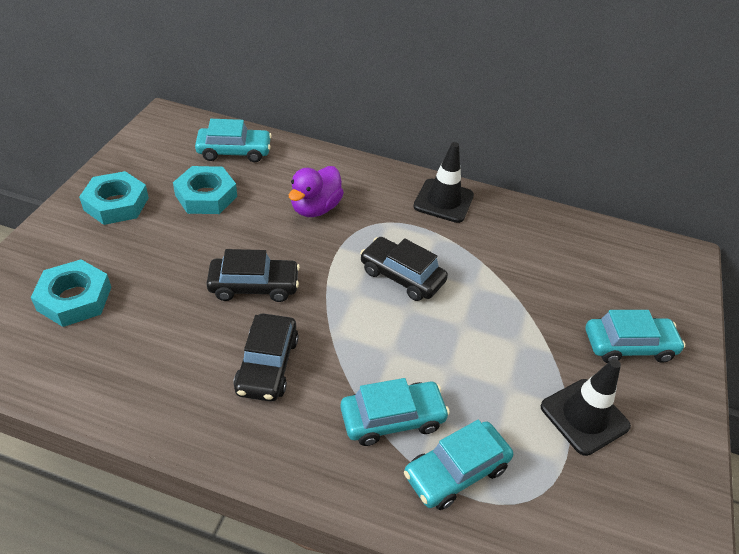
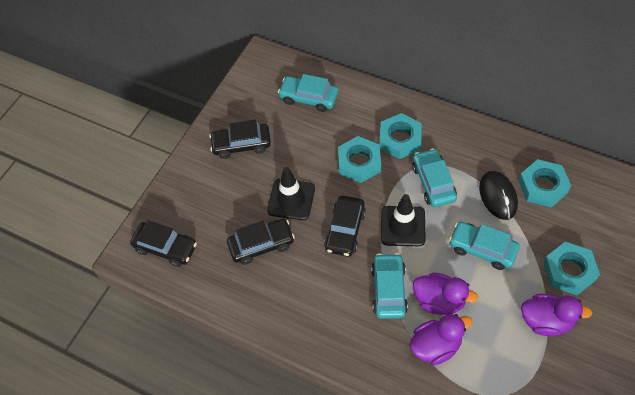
black car: [206,249,300,302] [234,313,299,402] [360,237,448,301] = 3 -> [130,220,197,267] [209,120,271,159] [227,219,295,265] [324,196,366,257] = 4
black mouse: none = 0 -> [479,171,518,220] = 1
purple duck: [289,166,344,217] = 1 -> [409,314,473,365] [413,273,478,315] [521,294,592,336] = 3
turquoise nut: [31,259,111,327] [79,171,149,225] [173,166,237,214] = 3 -> [338,136,381,183] [380,113,422,159] [518,159,571,208] [543,242,600,295] = 4

